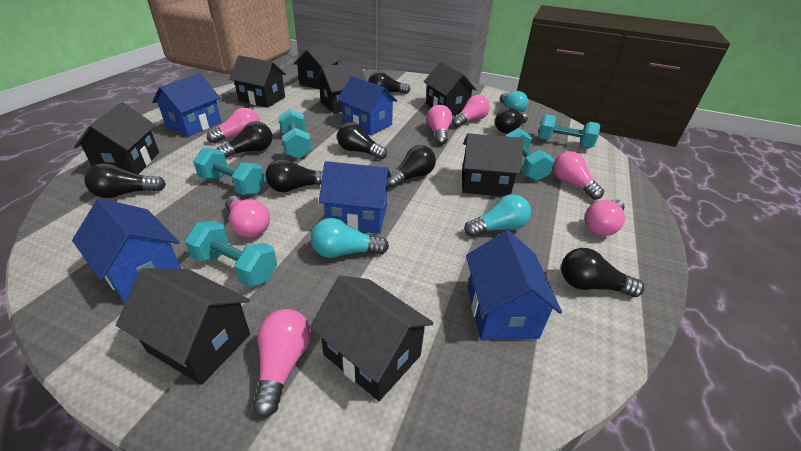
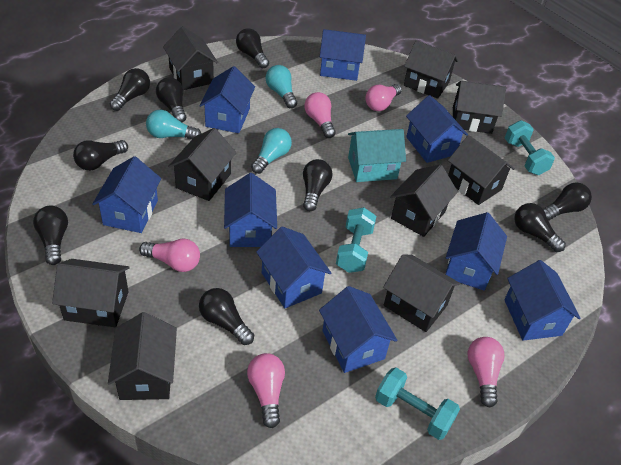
black house: [74,102,159,174] [116,268,250,385] [229,55,286,108] [293,40,341,89] [309,276,434,401] [315,61,367,113] [424,62,477,115] [462,133,524,197] = 8 -> [52,259,130,327] [108,312,177,400] [163,26,218,90] [168,128,236,201] [383,254,460,332] [390,164,458,237] [404,41,458,99] [448,135,515,205] [453,80,506,134] = 9
black light bulb: [84,163,166,198] [217,121,272,159] [266,159,323,192] [337,122,387,160] [368,71,410,94] [387,145,436,188] [495,107,528,134] [561,248,644,297] = 8 -> [33,205,68,265] [73,140,128,170] [110,68,150,111] [156,77,186,123] [199,288,254,345] [236,28,269,68] [303,159,332,211] [514,203,566,252] [543,183,592,221] = 9
blue house: [72,198,181,303] [152,74,222,137] [319,161,392,234] [337,76,397,136] [466,230,562,340] = 5 -> [92,156,161,233] [199,66,255,133] [224,173,277,247] [256,226,331,308] [319,286,397,373] [320,29,366,81] [406,95,468,163] [445,212,507,291] [504,260,580,341] = 9
pink light bulb: [207,108,260,143] [225,196,270,238] [252,309,311,418] [427,105,452,145] [452,95,490,127] [553,151,604,200] [585,199,625,236] = 7 -> [139,239,200,272] [247,353,285,428] [304,92,336,138] [366,84,402,111] [468,337,505,408] = 5
turquoise dumbbell: [185,221,277,287] [193,148,265,195] [278,109,312,159] [505,128,554,181] [538,114,600,148] = 5 -> [336,207,376,273] [375,368,460,440] [505,120,555,175] = 3
turquoise house: none = 0 -> [348,129,406,182] = 1

